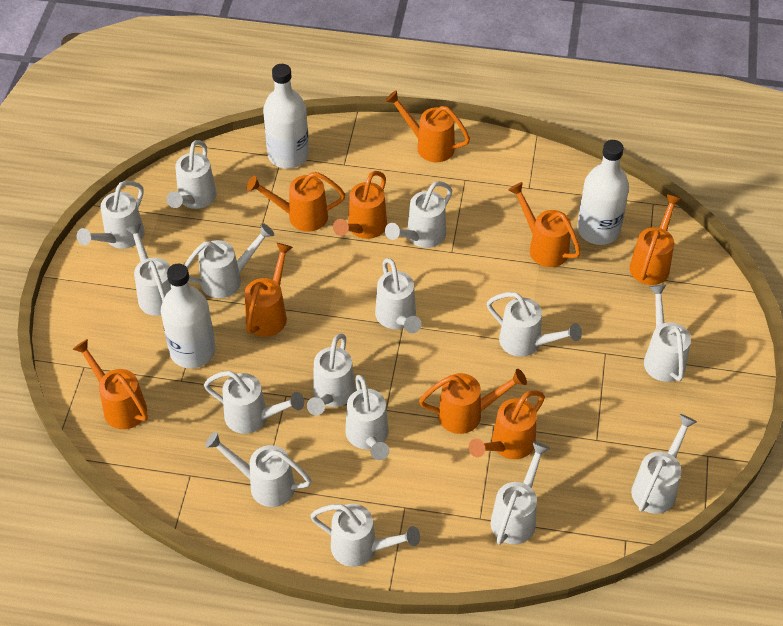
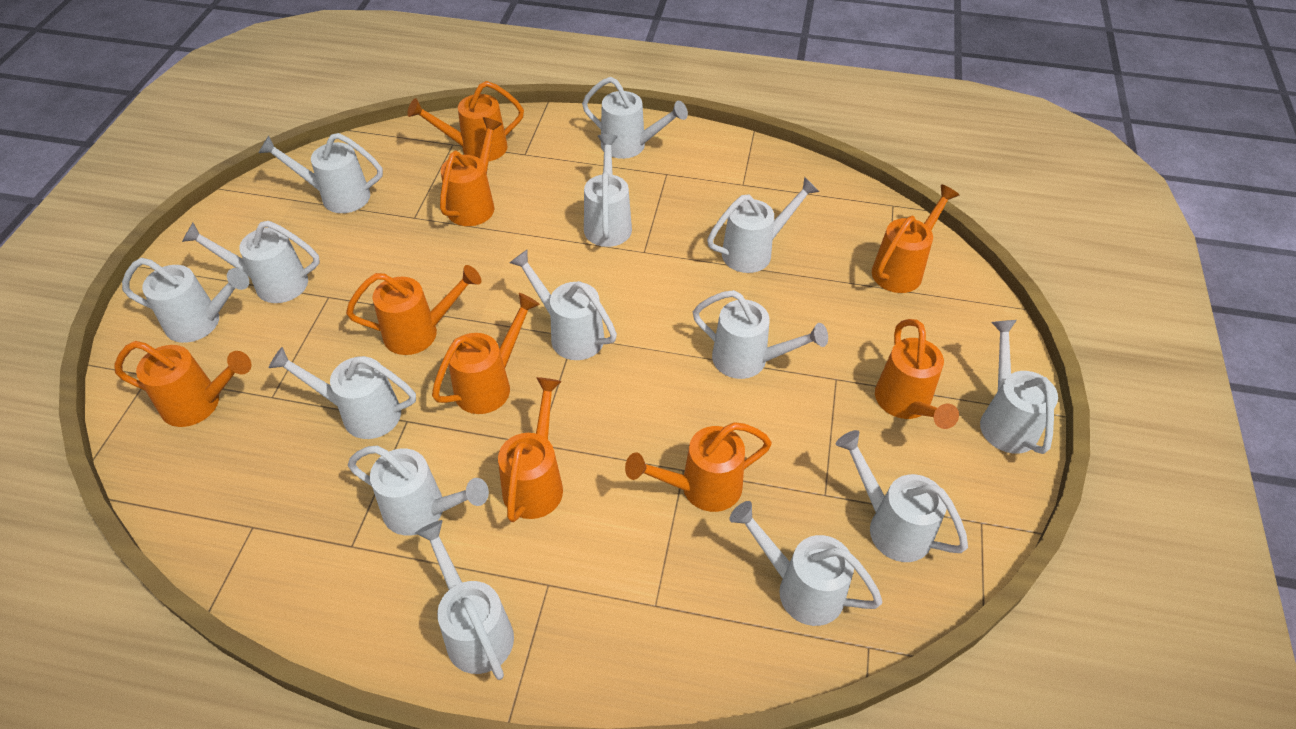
white bottle: [161,264,216,368] [263,64,309,169] [577,140,629,245] = 3 -> none = 0
white watering can: [77,181,145,249] [126,224,171,316] [167,140,217,209] [184,223,274,298] [204,371,304,434] [205,432,312,507] [307,334,356,415] [310,504,420,567] [345,375,389,460] [375,258,422,333] [385,181,452,248] [487,292,582,357] [491,441,550,545] [631,414,697,514] [644,285,691,382] = 15 -> [122,258,249,343] [182,221,320,303] [259,133,383,213] [268,347,416,439] [348,446,489,536] [416,520,514,680] [510,249,617,360] [582,77,688,159] [584,134,632,247] [693,290,828,379] [707,177,819,273] [730,501,882,626] [836,430,968,562] [980,320,1058,454] = 14

